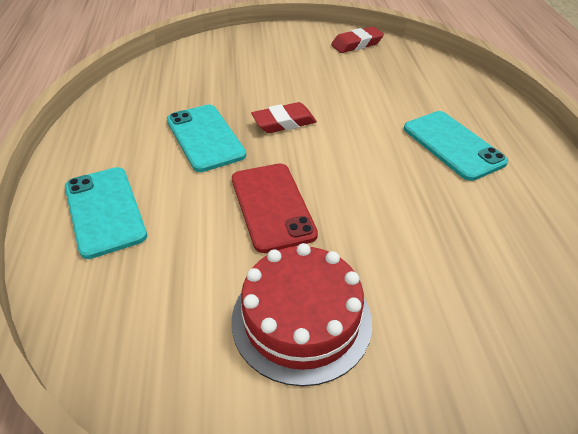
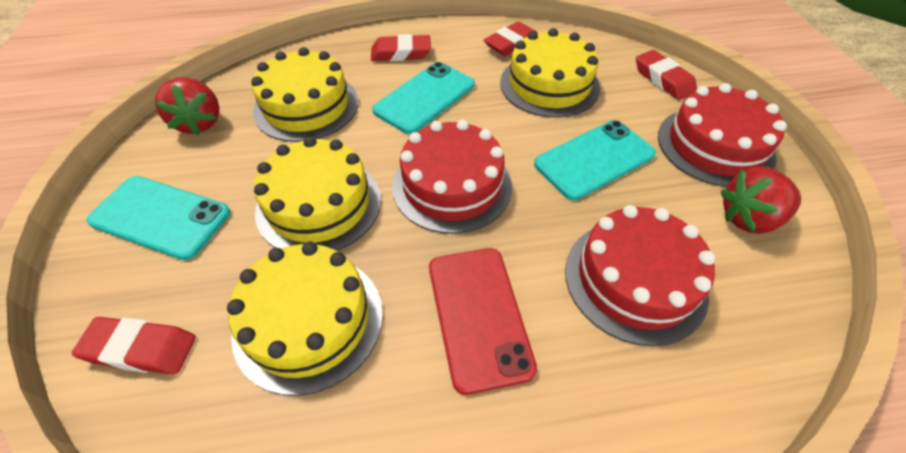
red cake: [231,243,372,386] = 1 -> [392,120,512,234] [565,205,715,346] [658,83,787,187] = 3
red eraser: [251,102,317,133] [331,26,384,53] = 2 -> [72,317,196,375] [371,34,431,61] [484,22,537,56] [636,50,697,100] = 4
red strawberry: none = 0 -> [155,77,219,135] [721,167,801,234] = 2
yellow cake: none = 0 -> [227,242,383,396] [251,47,358,142] [254,136,381,251] [500,28,600,118] = 4

